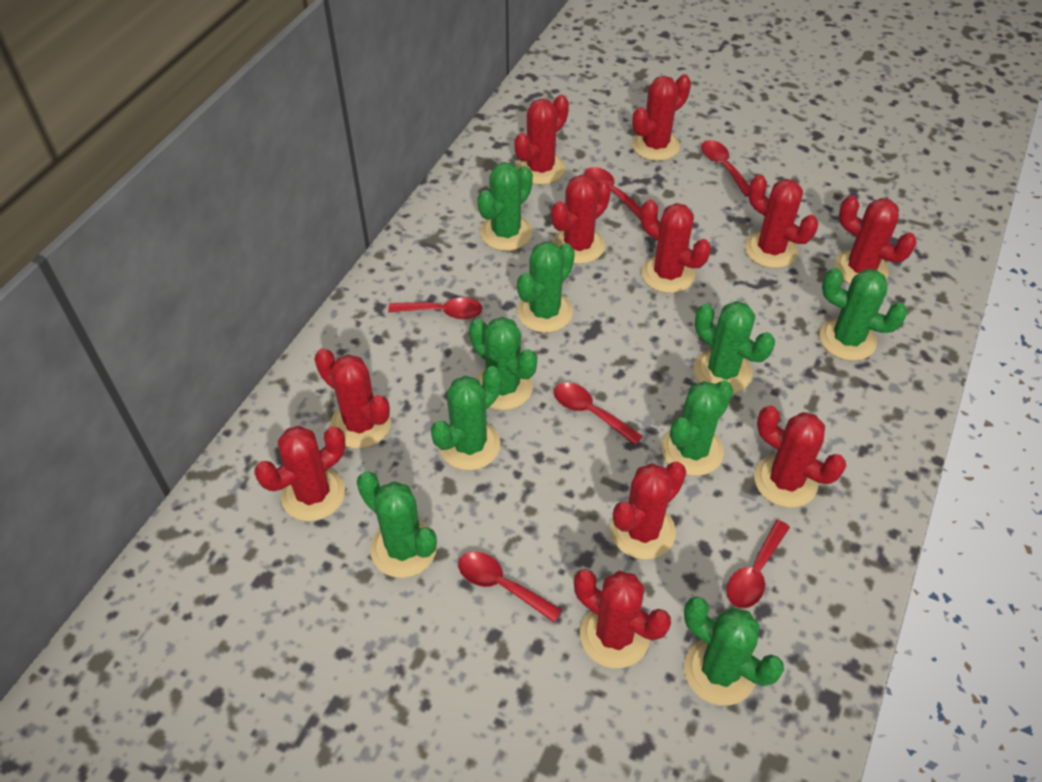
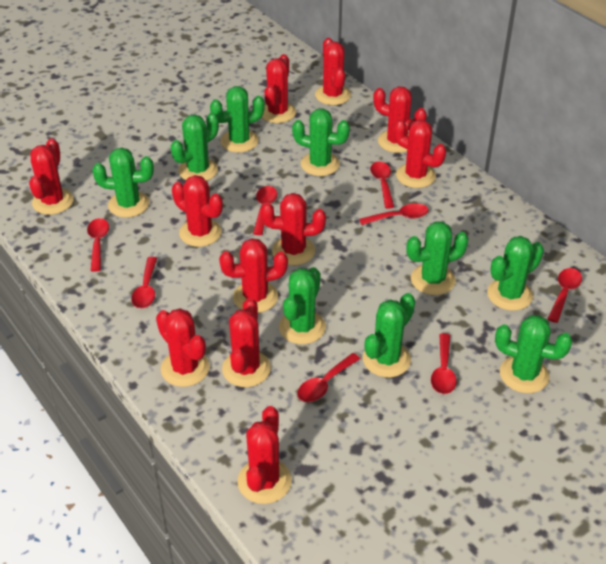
red spoon: [388,297,483,319] [458,552,562,622] [554,383,643,445] [584,167,641,220] [701,140,749,196] [727,520,790,608] = 6 -> [87,218,109,272] [131,257,157,308] [253,186,277,235] [297,353,360,402] [359,203,429,225] [370,161,394,209] [431,333,456,394] [548,268,582,323] = 8

